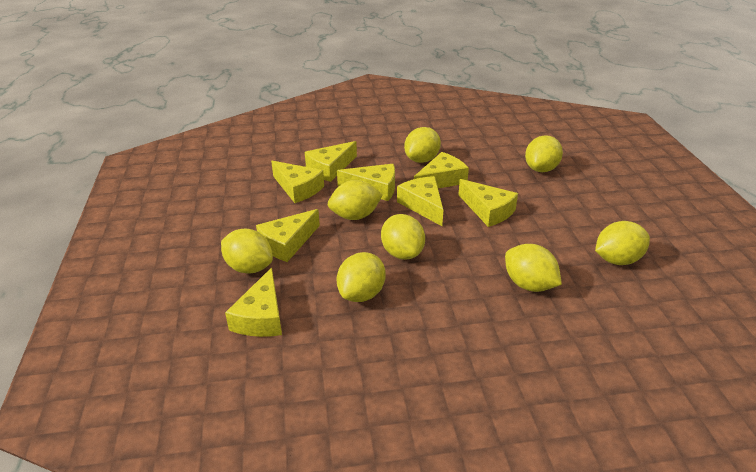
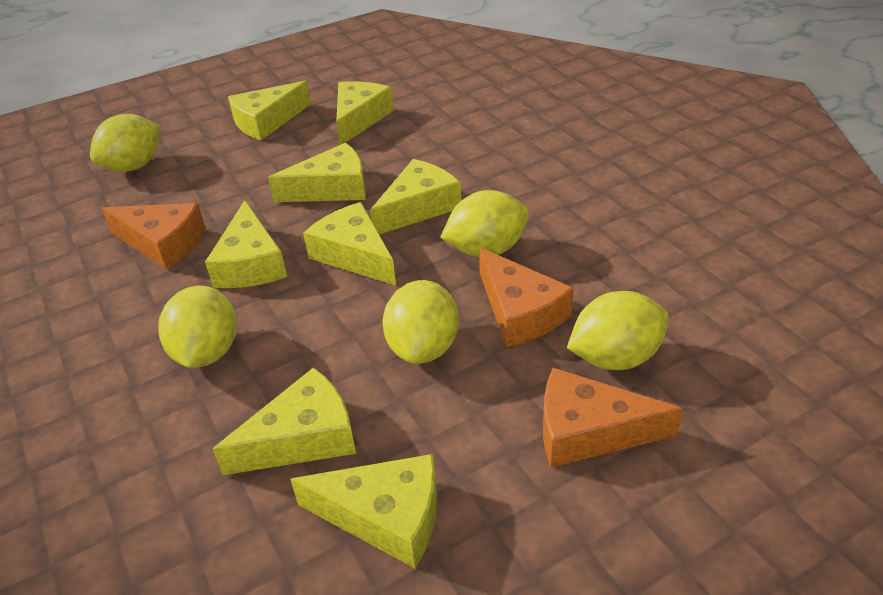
orange cheese: none = 0 -> [101,203,206,270] [479,247,574,347] [543,368,683,467] = 3
yellow lemon: [221,228,273,274] [328,180,383,220] [336,252,386,302] [381,214,425,260] [404,127,441,163] [505,244,562,292] [525,135,563,172] [595,221,650,265] = 8 -> [90,114,160,172] [159,286,237,368] [383,280,459,364] [440,190,529,257] [567,291,669,370] = 5

